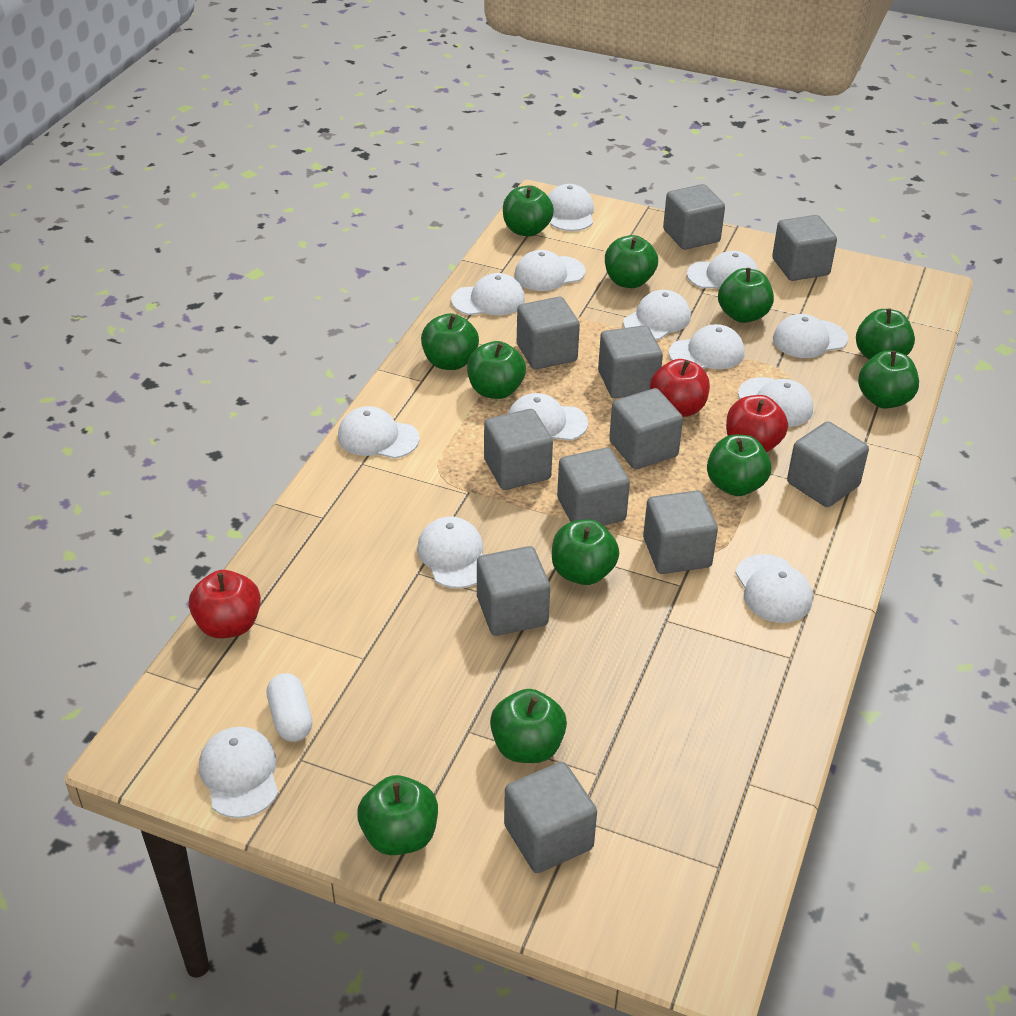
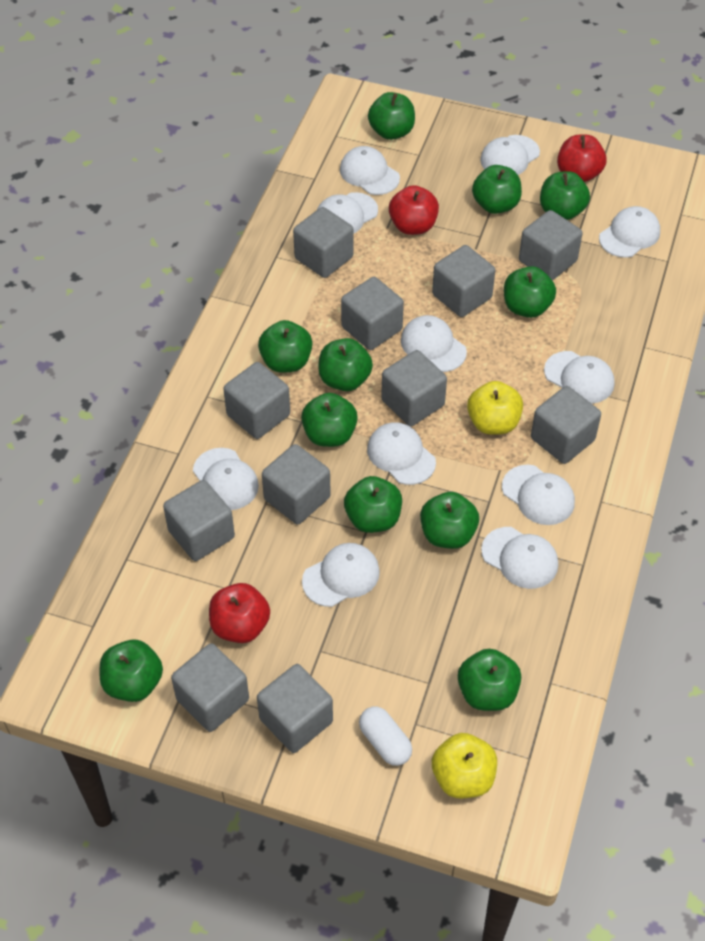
white cap: [199,727,278,818] [338,406,420,459] [417,516,483,588] [451,273,525,315] [508,393,588,441] [514,250,585,291] [548,184,594,231] [623,290,691,340] [669,324,744,369] [687,251,759,288] [735,554,812,623] [738,377,813,427] [773,314,848,358] = 13 -> [193,448,259,510] [302,543,380,607] [317,192,378,233] [340,146,400,195] [367,422,436,485] [401,315,467,372] [480,135,540,175] [481,527,558,589] [502,465,575,525] [544,351,615,404] [599,206,660,258] = 11
yellow apple: none = 0 -> [432,733,497,798] [467,381,523,435] = 2

